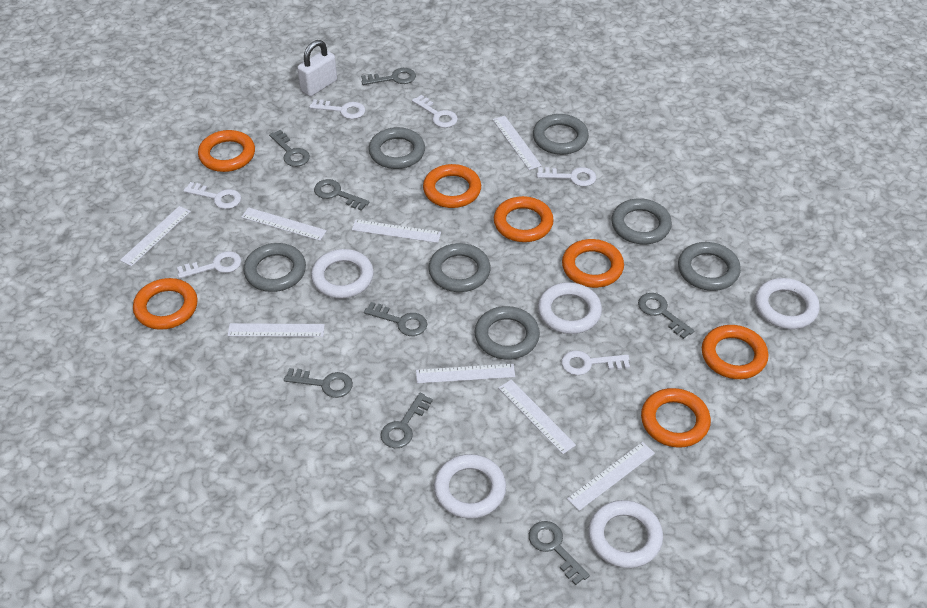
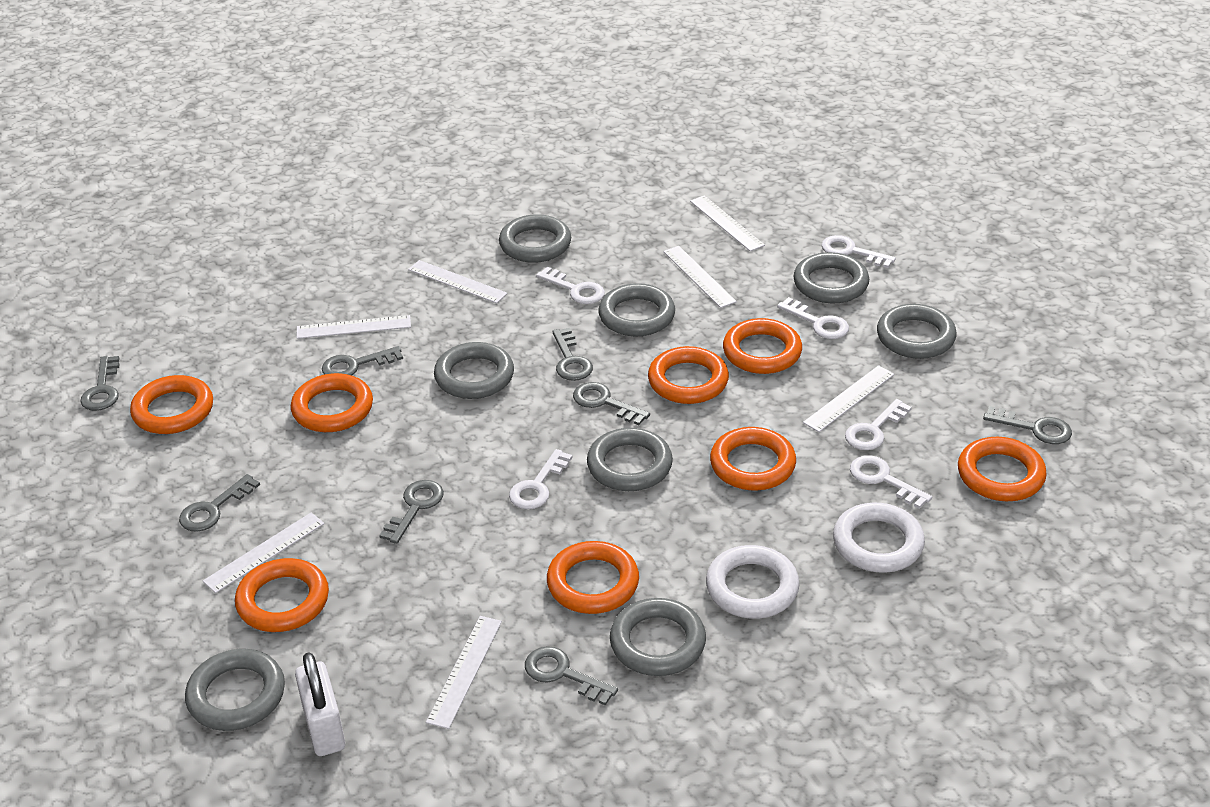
grey ring: [243,243,306,292] [369,127,425,169] [428,243,491,292] [475,306,540,360] [533,114,589,155] [611,198,672,244] [678,242,741,291] = 7 -> [185,649,285,731] [434,342,514,399] [499,214,571,263] [587,428,673,491] [598,283,675,337] [610,598,706,676] [793,252,869,303] [877,304,957,359] = 8
orange ring: [133,278,198,330] [198,130,255,172] [423,164,481,208] [494,196,554,242] [562,239,624,288] [641,388,711,448] [702,325,769,379] = 7 -> [130,375,213,434] [235,558,329,632] [291,373,373,432] [547,541,639,614] [648,346,729,404] [710,427,796,490] [723,318,802,374] [958,437,1047,501] = 8
white ring: [311,249,374,298] [434,454,506,519] [538,282,602,334] [588,500,663,568] [755,278,820,329] = 5 -> [706,545,800,619] [833,503,925,573] = 2
white ruler: [120,206,191,266] [227,323,325,337] [241,207,327,241] [352,219,441,243] [416,364,515,384] [493,116,542,170] [498,380,576,454] [567,442,655,511] = 8 -> [203,512,324,593] [297,315,411,339] [408,260,508,303] [426,616,502,729] [663,246,737,308] [690,195,765,251] [803,365,894,432] = 7

